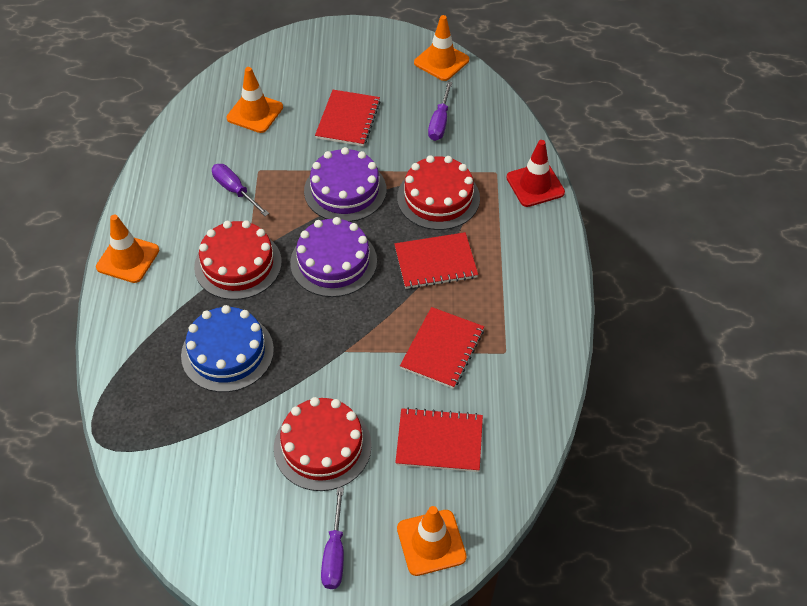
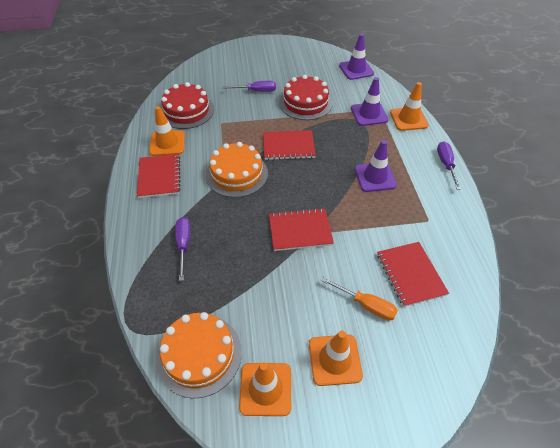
blue cake: [181,305,274,392] = 1 -> none = 0
orange cake: none = 0 -> [157,312,242,398] [206,142,268,198] = 2
orange screwdriver: none = 0 -> [321,277,398,320] = 1
purple cake: [290,217,377,297] [304,147,386,222] = 2 -> none = 0
purple traffic cone: none = 0 -> [339,34,374,80] [351,77,389,126] [355,140,397,192] = 3
red cake: [194,220,282,300] [274,397,372,491] [397,155,480,230] = 3 -> [161,82,214,129] [279,75,333,120] = 2
red traffic cone: [506,140,565,207] = 1 -> none = 0

